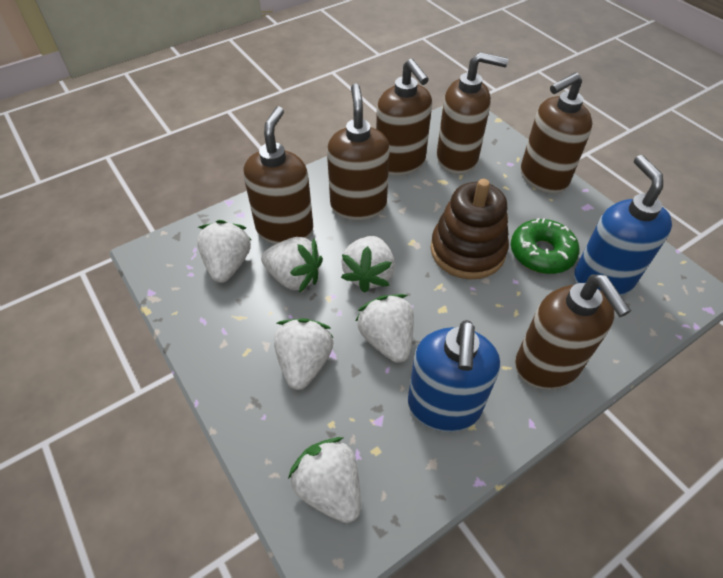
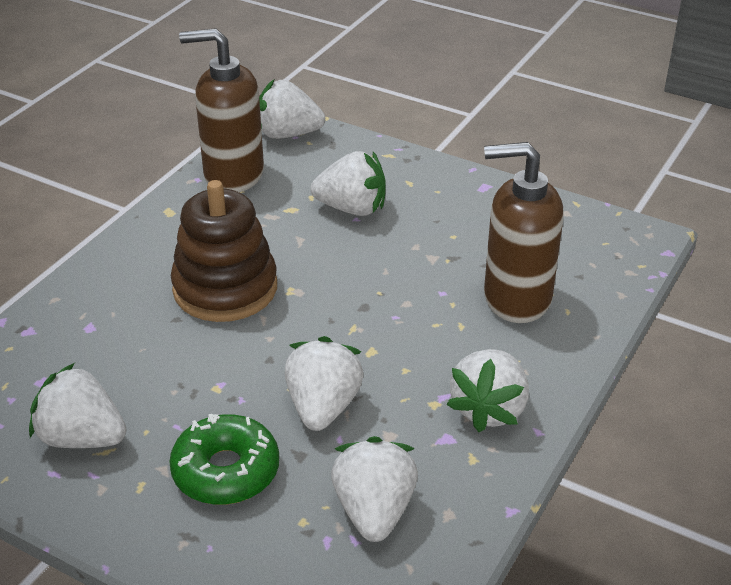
blue soap dispenser: [408,320,500,432] [574,155,672,296] = 2 -> none = 0
brown soap dispenser: [243,106,313,244] [327,83,390,220] [376,59,432,176] [437,52,508,174] [515,274,631,390] [520,72,592,194] = 6 -> [179,28,264,192] [484,142,564,323] = 2

